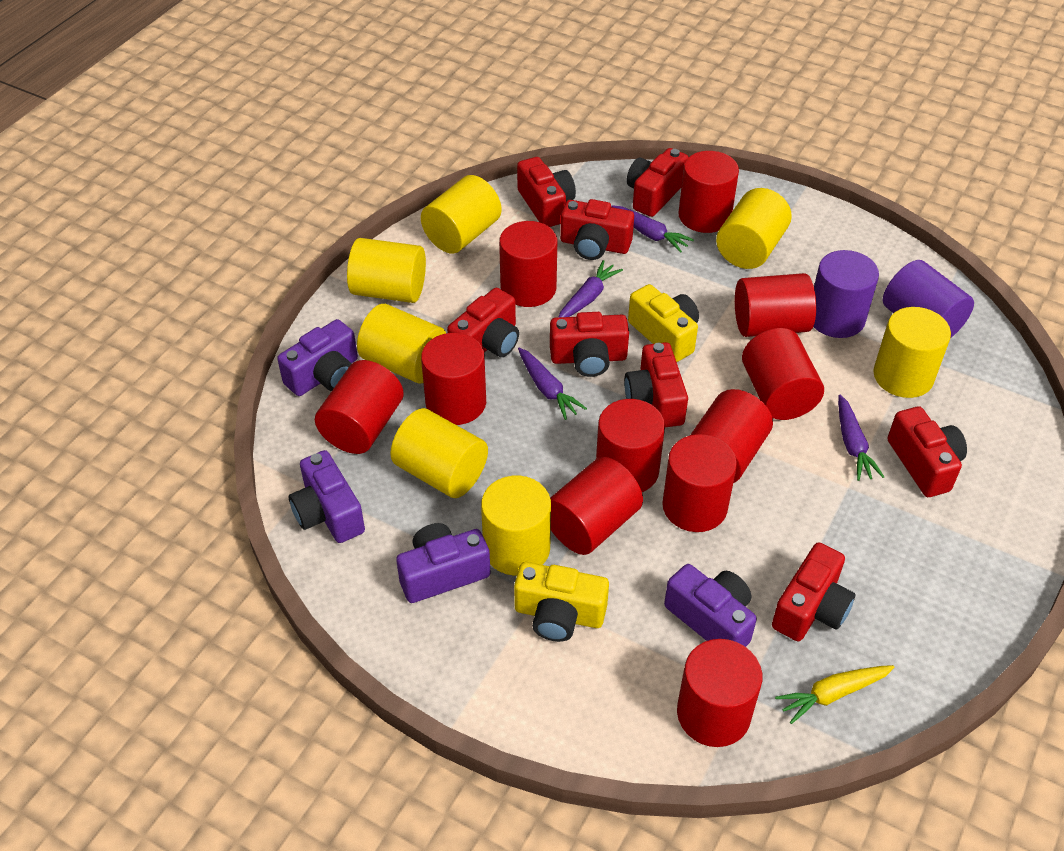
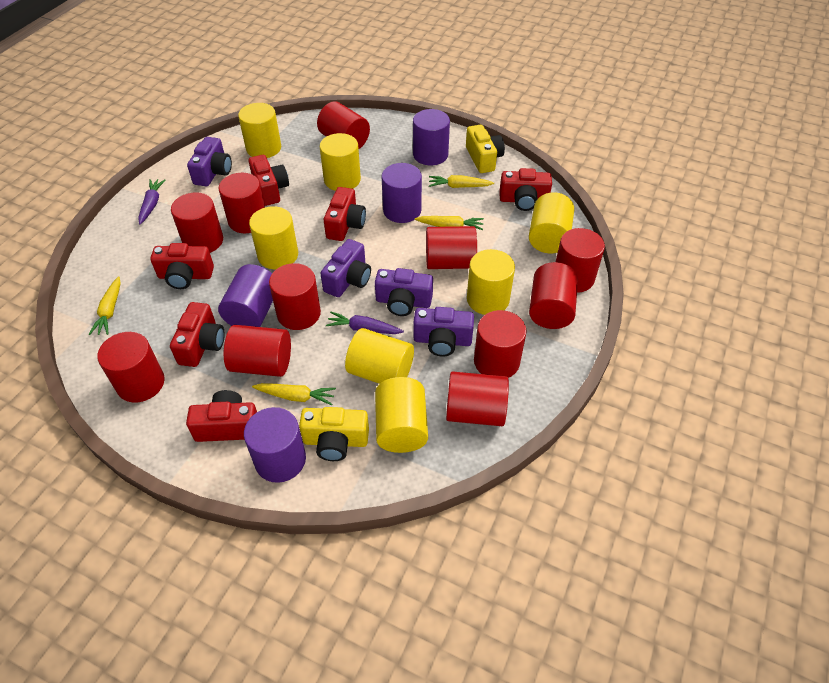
purple carrot: [518,348,587,420] [559,260,623,317] [611,205,694,253] [838,394,884,481] = 4 -> [138,179,166,224] [326,312,404,334] = 2
purple cylinder: [813,250,879,338] [883,260,974,337] = 2 -> [218,264,273,327] [244,407,306,483] [381,163,422,223] [413,109,450,165] = 4
red camera: [447,288,519,357] [517,157,576,227] [550,312,629,377] [560,199,634,260] [624,342,688,427] [627,148,688,217] [772,542,855,641] [888,406,967,497] = 8 -> [150,243,214,289] [170,302,225,367] [186,390,257,442] [248,155,289,206] [324,187,366,241] [499,168,552,211] = 6
yellow carrot: [775,665,895,724] = 1 -> [89,276,121,335] [252,383,336,405] [415,216,484,230] [429,175,494,188] = 4

